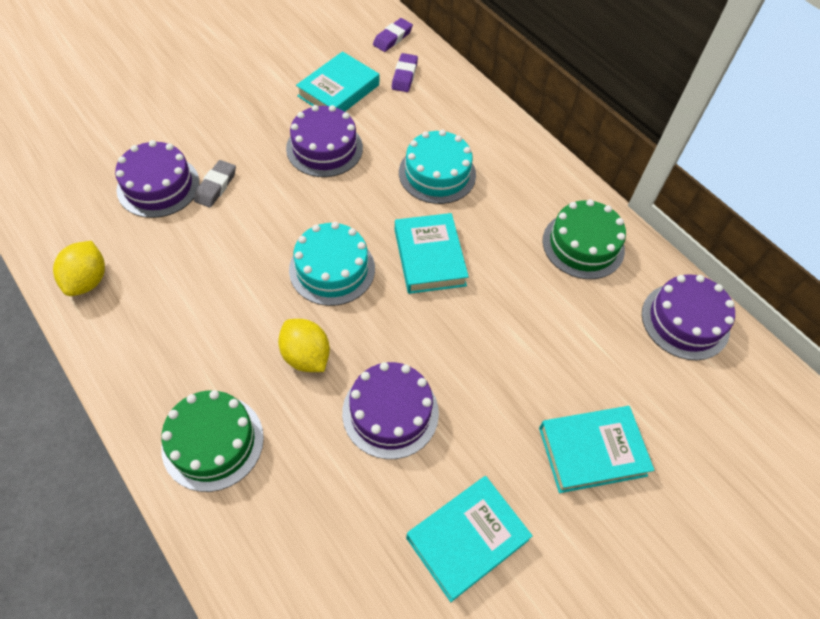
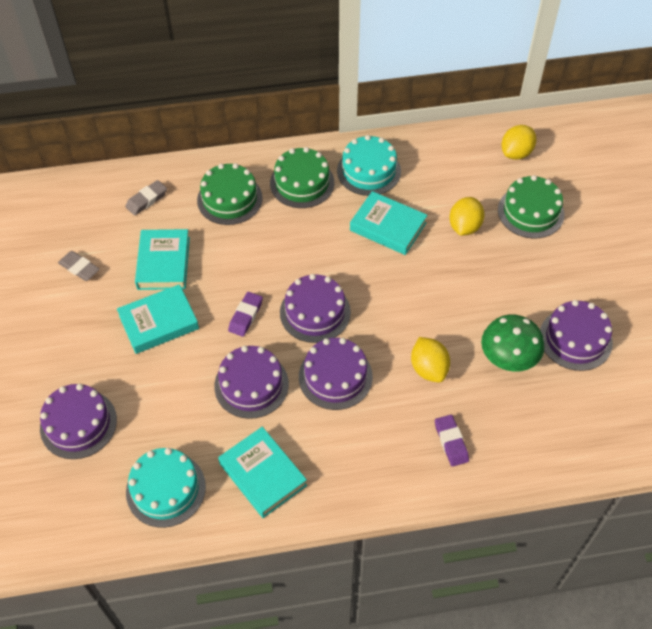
green cake: [161,390,264,492] [543,199,626,279] = 2 -> [197,163,263,225] [270,147,334,208] [498,175,564,238] = 3
green mushroom: none = 0 -> [481,314,544,372] = 1
grey eraser: [194,160,236,208] = 1 -> [58,251,100,281] [125,180,167,215] = 2
purple cake: [115,140,200,218] [286,105,363,177] [342,362,439,459] [642,274,735,360] = 4 -> [40,384,117,459] [214,346,289,419] [280,274,351,343] [299,338,373,410] [540,300,613,371] = 5
yellow lemon: [53,241,105,296] [278,319,330,372] = 2 -> [411,337,450,382] [450,197,485,236] [502,125,537,160] = 3

